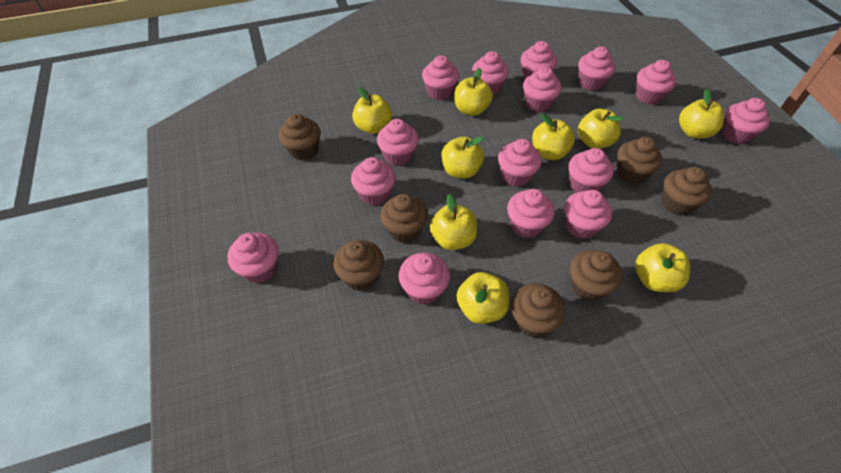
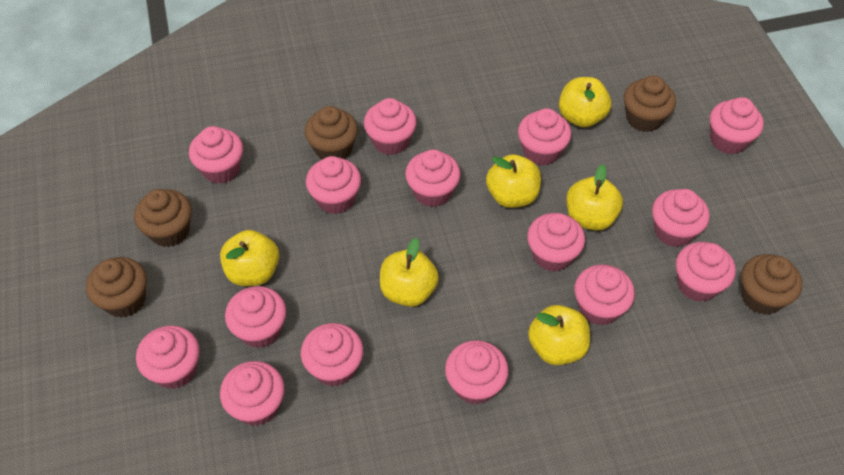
brown cupcake: [279,114,321,161] [333,240,384,291] [381,194,428,243] [511,284,566,338] [570,250,623,301] [617,137,662,184] [661,167,712,216] = 7 -> [86,257,147,318] [134,189,192,247] [305,106,358,159] [624,76,676,132] [741,254,802,315] = 5
yellow apple: [352,87,392,134] [430,194,477,250] [441,137,484,179] [454,68,493,116] [456,272,509,324] [532,114,575,160] [578,109,624,149] [635,243,690,292] [679,89,724,139] = 9 -> [220,230,279,286] [380,238,439,307] [486,154,541,208] [528,305,590,365] [559,77,611,128] [566,165,623,231] = 6

